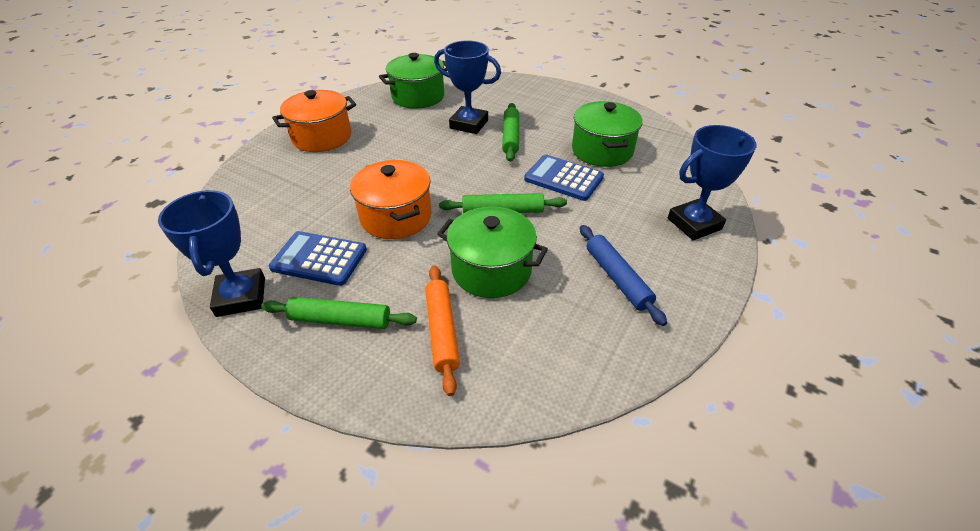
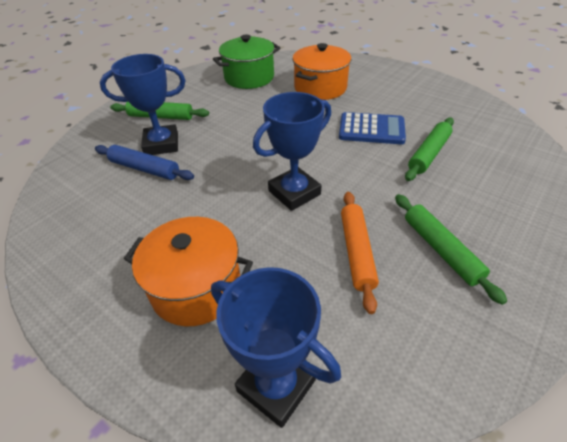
blue calculator: [269,231,367,286] [524,154,604,201] = 2 -> [339,112,406,144] = 1
green pot: [379,53,448,109] [437,207,548,298] [572,101,643,167] = 3 -> [213,35,280,89] = 1

